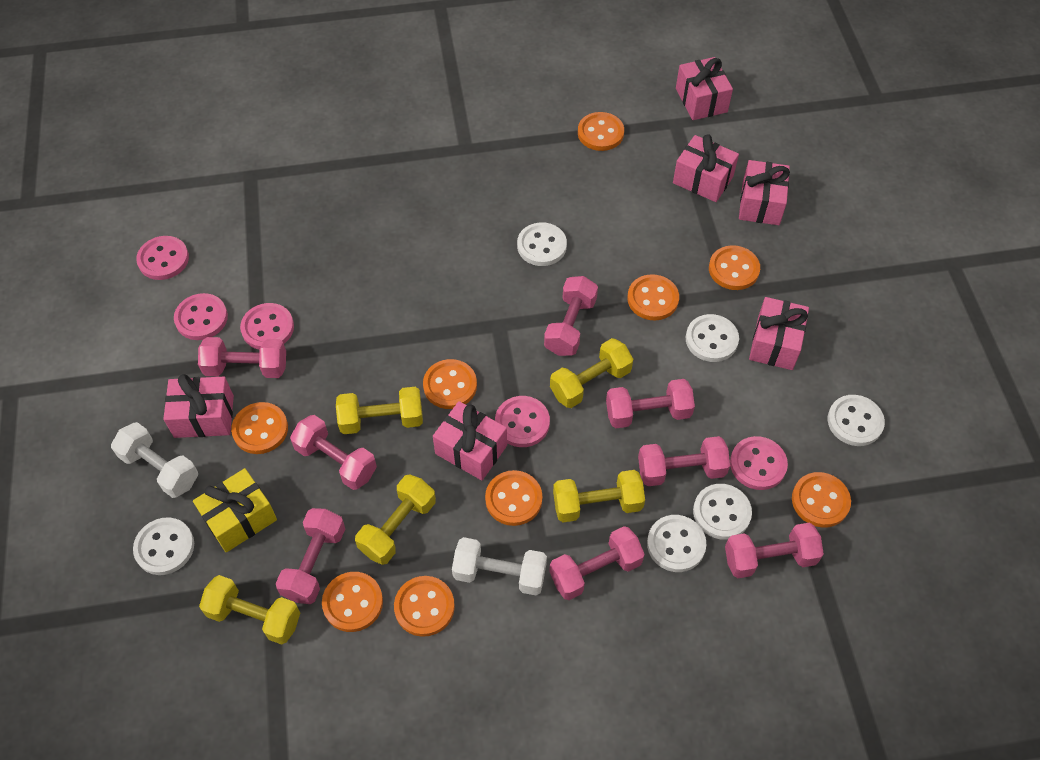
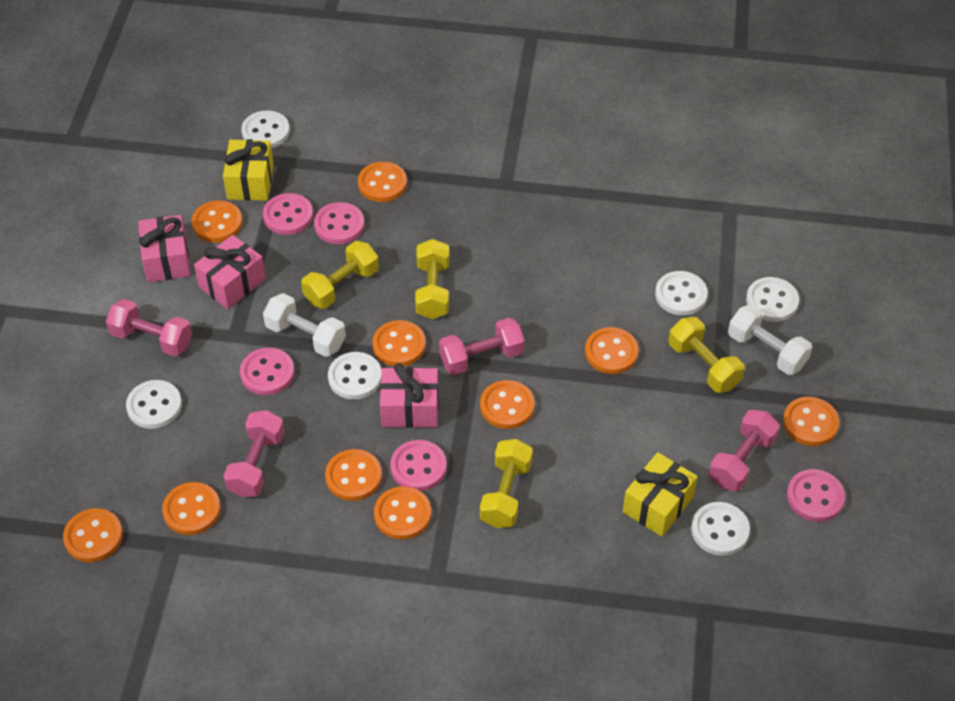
orange button: [231,402,288,454] [322,572,383,632] [394,576,455,637] [423,359,477,409] [485,470,542,526] [578,112,624,151] [627,274,679,320] [709,245,760,290] [792,472,851,528] = 9 -> [63,508,123,562] [162,482,221,535] [192,201,242,243] [325,449,382,501] [358,162,407,202] [372,320,426,366] [374,486,431,540] [480,380,535,429] [585,327,638,374] [783,397,839,446] = 10
pink dumbbell: [198,337,286,378] [276,508,345,604] [290,415,377,490] [544,276,598,356] [549,526,645,600] [606,379,695,428] [638,436,730,486] [725,523,824,578] = 8 -> [106,299,192,357] [223,410,285,498] [439,317,525,375] [709,410,780,491] = 4
pink gift: [163,374,234,438] [433,401,507,480] [673,134,739,202] [676,57,733,120] [739,160,790,225] [749,297,809,370] = 6 -> [138,215,190,282] [194,235,266,309] [380,363,439,428] = 3
yellow dumbbell: [199,575,300,645] [336,387,423,434] [355,474,436,565] [550,338,633,408] [553,470,645,522] = 5 -> [301,241,379,309] [415,239,449,319] [480,439,533,528] [669,317,745,393] = 4
yellow gift: [193,468,277,552] = 1 -> [223,139,274,201] [623,452,698,537] = 2

